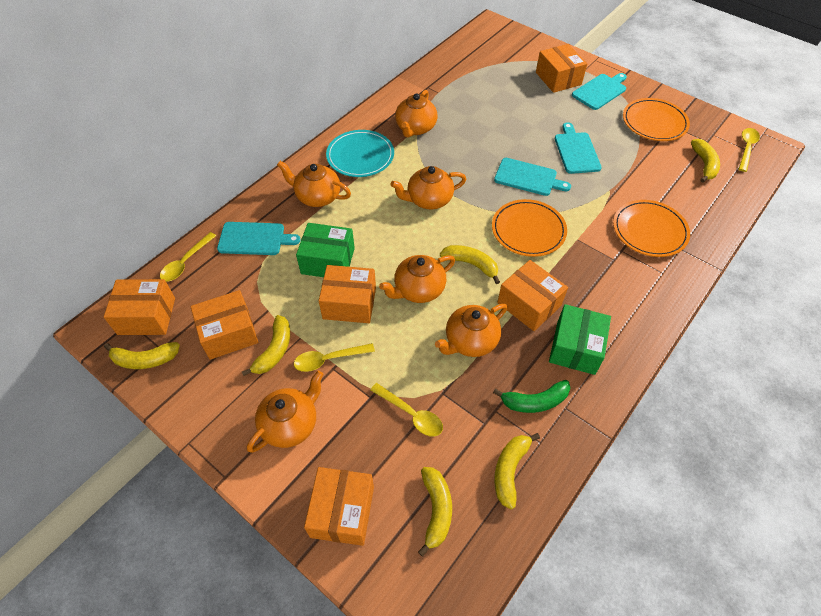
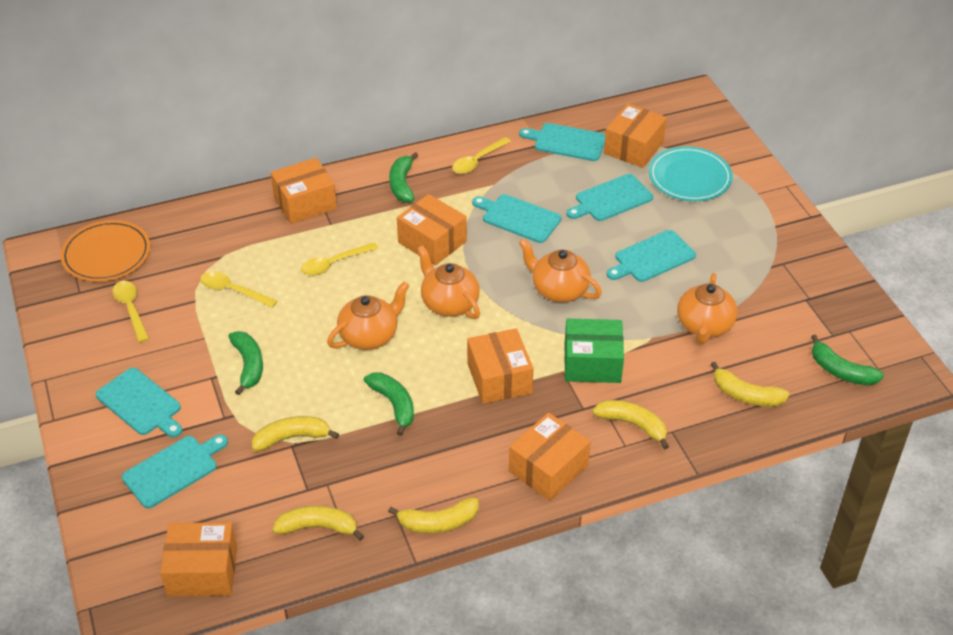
green banana: [493,380,570,413] = 1 -> [228,331,263,395] [364,373,414,436] [389,152,418,203] [811,335,884,386] = 4
green box: [296,223,355,277] [549,304,611,375] = 2 -> [564,319,624,383] = 1
orange plate: [492,199,567,257] [613,200,690,257] [623,98,690,141] = 3 -> [60,220,150,282] = 1
orange teapot: [247,371,324,453] [277,161,351,207] [379,255,455,303] [391,166,466,209] [395,90,437,138] [435,304,508,357] = 6 -> [327,282,409,350] [417,245,480,319] [519,239,602,302] [677,273,737,344] = 4
turquoise cutting board: [217,222,301,255] [494,158,571,196] [555,122,602,174] [572,73,627,110] = 4 -> [96,368,182,438] [122,435,228,508] [472,194,562,243] [519,123,605,161] [567,174,653,221] [607,230,696,282] = 6
yellow banana: [104,342,180,369] [242,315,290,376] [418,467,452,557] [440,245,500,284] [494,433,540,509] [691,139,720,183] = 6 -> [252,416,339,451] [272,506,364,541] [388,497,478,533] [592,400,669,450] [711,362,790,407] = 5

